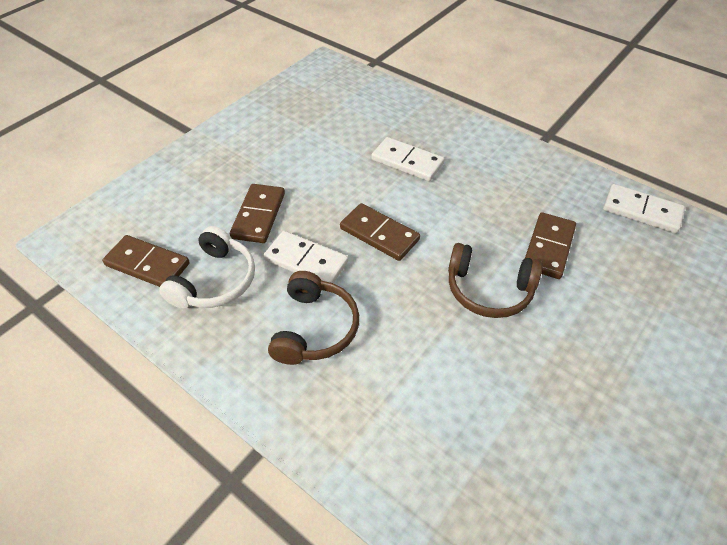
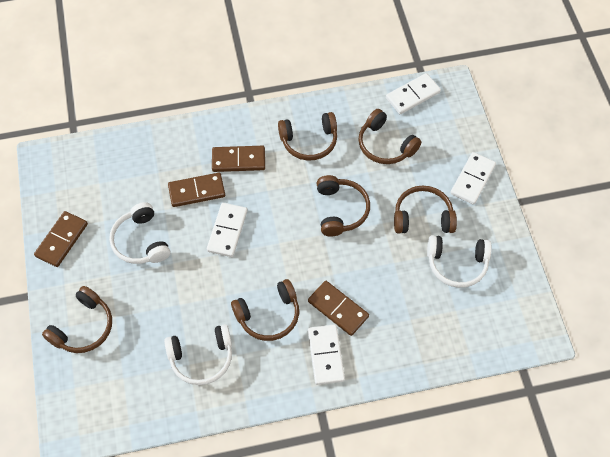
brown headphones: [268,271,359,365] [448,243,542,318] = 2 -> [42,286,112,353] [231,279,299,341] [278,112,337,161] [317,175,370,236] [359,109,421,164] [394,185,457,233] = 6
white domino: [263,231,348,283] [371,137,444,181] [603,184,685,233] = 3 -> [207,203,247,257] [308,324,345,385] [386,73,441,114] [450,152,496,205] = 4
white headphones: [159,226,255,309] = 1 -> [109,202,170,264] [164,324,232,385] [427,235,492,288] = 3

